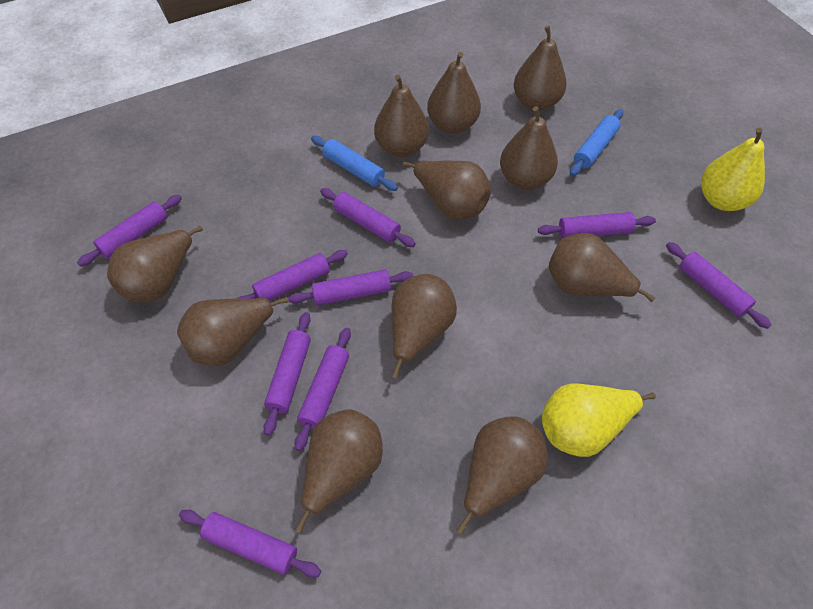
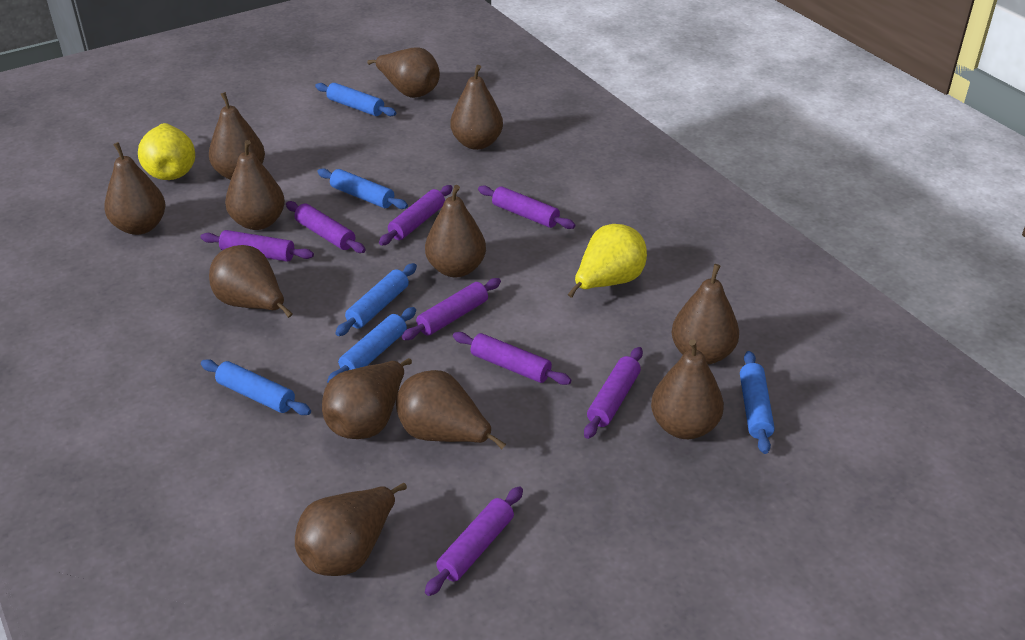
blue rolling pin: [311,136,398,191] [570,109,624,176] = 2 -> [201,359,311,415] [315,83,396,116] [317,168,408,209] [327,307,416,383] [335,263,417,336] [740,351,775,454] = 6
brown pear: [107,226,203,302] [177,297,288,366] [295,409,383,533] [374,75,429,157] [391,274,457,379] [403,161,491,219] [427,52,481,134] [457,416,548,534] [500,106,558,190] [514,26,567,111] [549,233,655,302] = 11 -> [104,142,166,235] [209,92,265,180] [209,245,293,318] [225,140,285,230] [295,483,407,576] [322,358,412,439] [367,47,440,98] [396,370,506,449] [425,185,486,277] [450,65,503,150] [651,339,724,439] [671,264,739,364] = 12
purple rolling pin: [77,195,182,267] [179,510,321,577] [236,250,348,301] [264,312,311,436] [288,269,414,306] [294,328,351,451] [320,188,416,247] [538,212,656,238] [666,242,771,329] = 9 -> [200,230,314,262] [286,201,366,253] [379,185,453,246] [402,278,501,340] [425,486,523,596] [453,332,571,385] [478,185,575,229] [584,347,643,439] = 8

